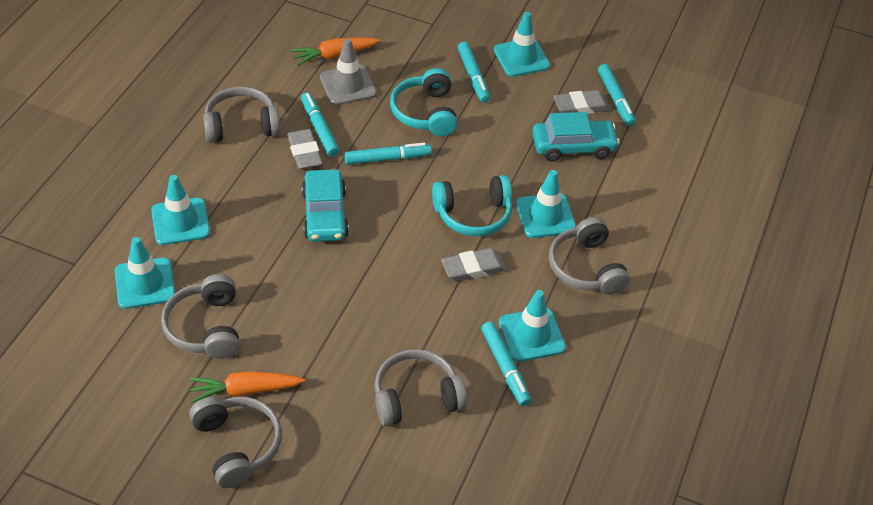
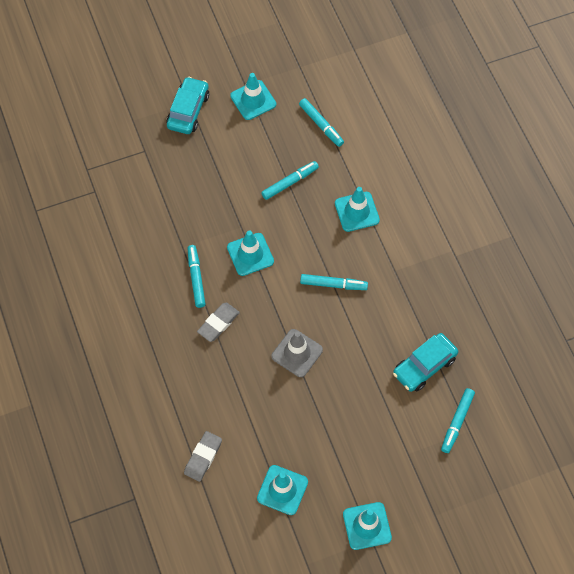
grey eraser: [287,129,323,169] [441,248,507,281] [553,90,611,114] = 3 -> [184,431,222,482] [197,302,240,342] = 2
grey headphones: [161,274,240,359] [189,396,282,488] [203,87,280,143] [375,349,467,426] [549,217,630,295] = 5 -> none = 0
orange carrot: [190,371,305,403] [291,37,380,66] = 2 -> none = 0
turquoise headphones: [390,68,458,136] [432,175,512,236] = 2 -> none = 0

